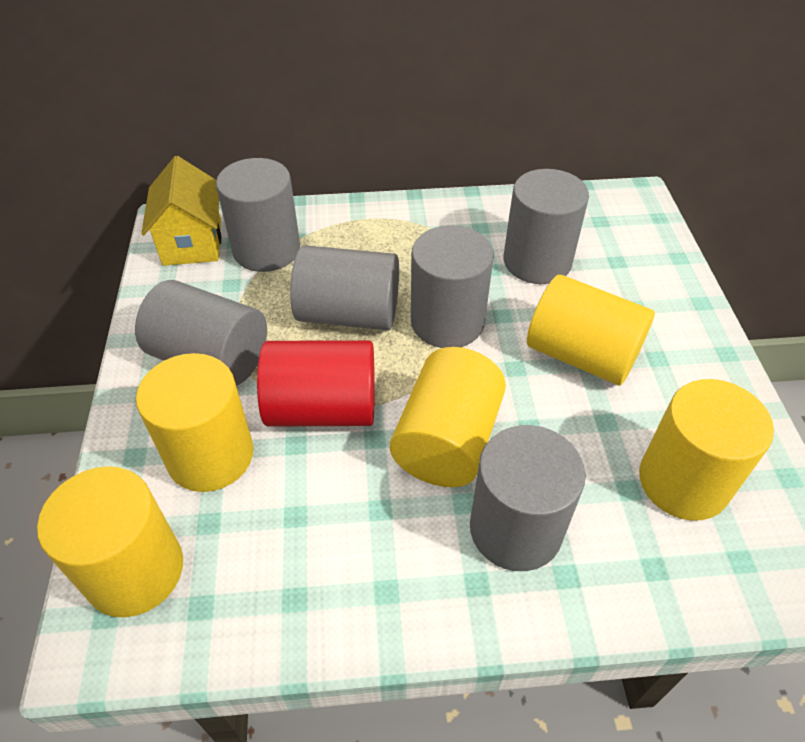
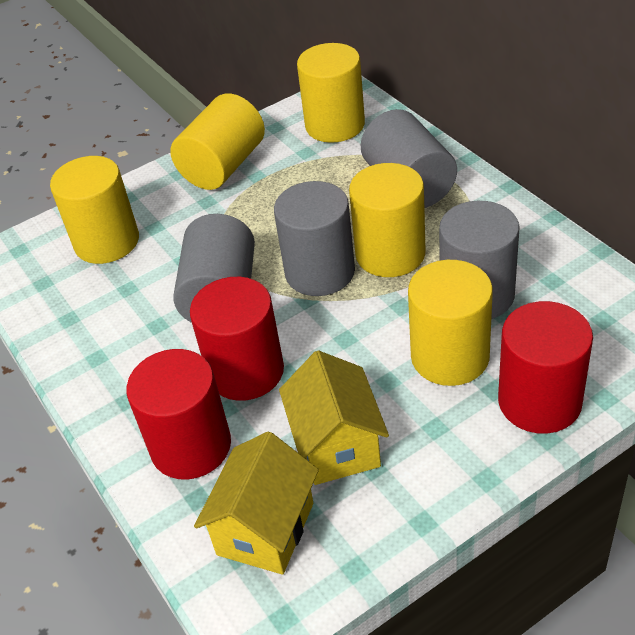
grey cylinder: [135,280,267,386] [216,158,300,272] [290,245,399,330] [411,225,494,348] [470,425,586,571] [504,169,589,284] = 6 -> [173,214,255,323] [274,181,355,296] [361,109,457,208] [439,201,519,319] = 4
red cylinder: [257,340,375,426] = 1 -> [126,349,231,479] [190,277,284,401] [498,301,593,434] = 3
yellow house: [141,156,221,266] = 1 -> [194,432,319,575] [279,351,389,485] = 2

